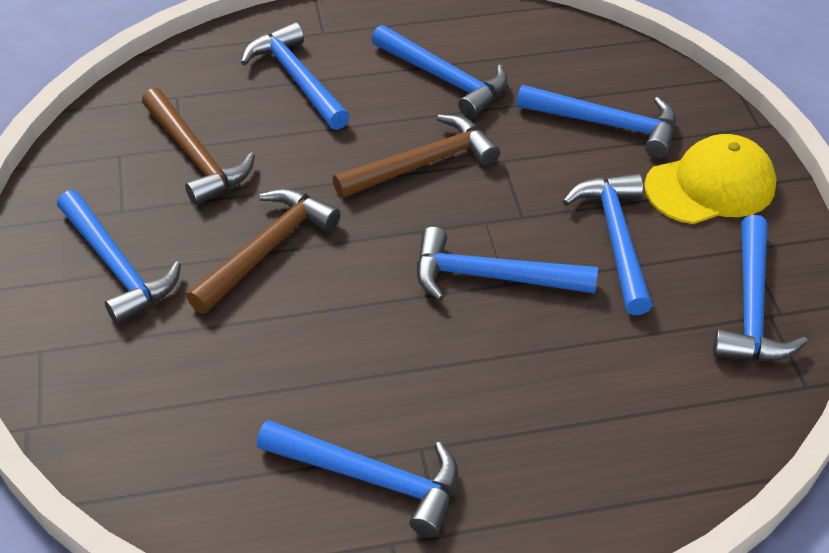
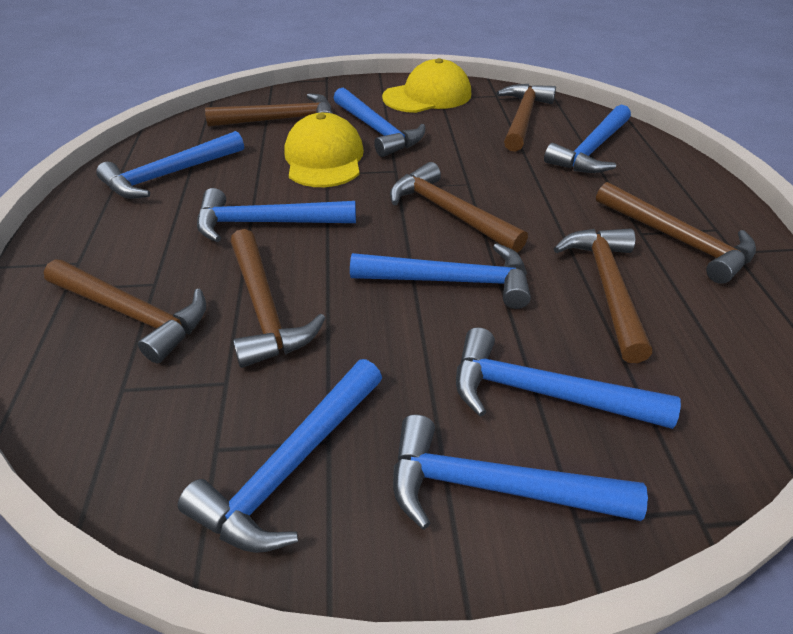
brown hammer: [142,88,255,205] [186,188,341,313] [333,114,500,198] = 3 -> [44,260,206,363] [205,93,333,127] [231,229,325,368] [390,162,528,252] [497,84,556,152] [554,229,652,363] [596,182,756,284] = 7
yellow cap: [644,134,777,224] = 1 -> [284,113,364,187] [382,58,471,113] = 2

